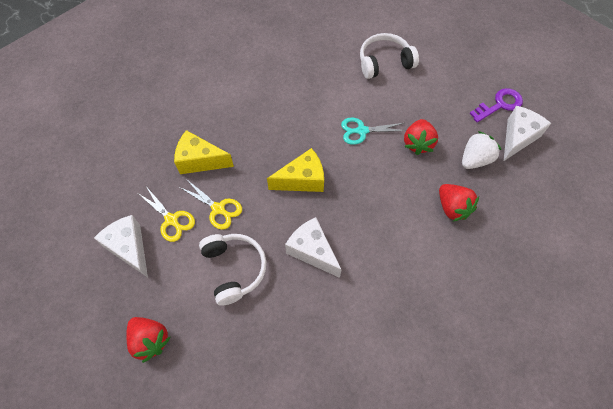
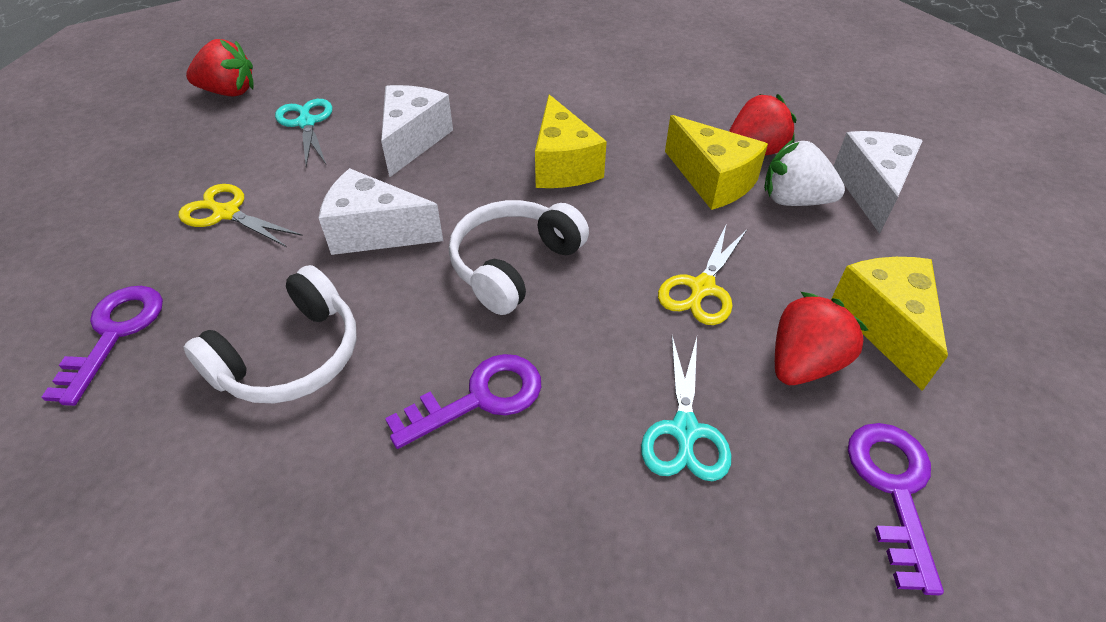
purple key: [469,88,523,123] = 1 -> [41,286,163,406] [385,354,541,449] [848,423,944,595] = 3
turquoise scissors: [341,118,406,145] = 1 -> [275,99,332,167] [641,336,731,481] = 2
yellow cheese: [174,130,234,174] [267,148,324,192] = 2 -> [535,94,607,188] [665,115,768,210] [831,257,948,391] = 3

